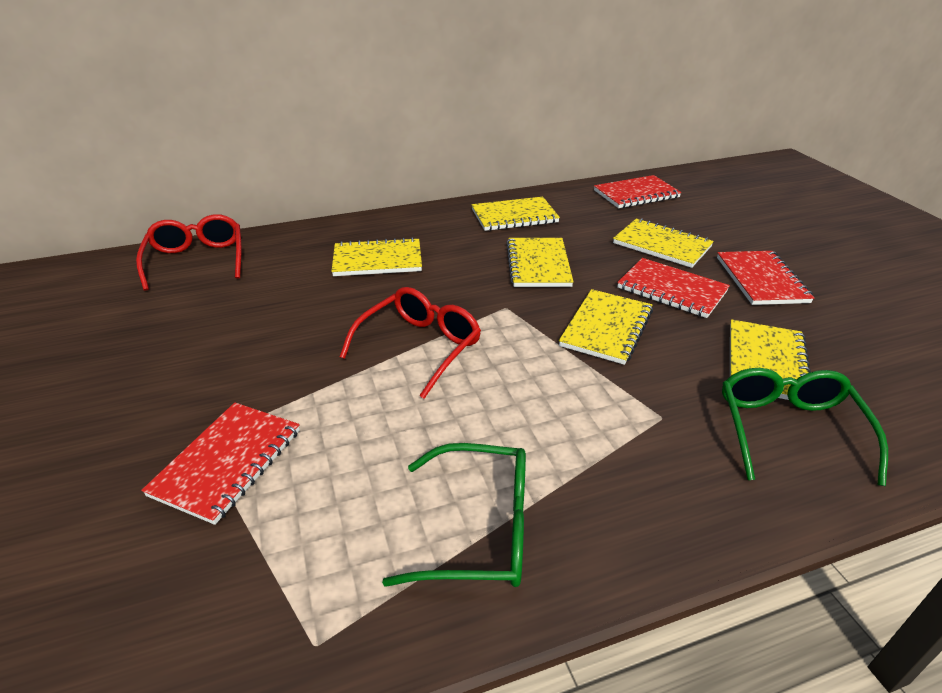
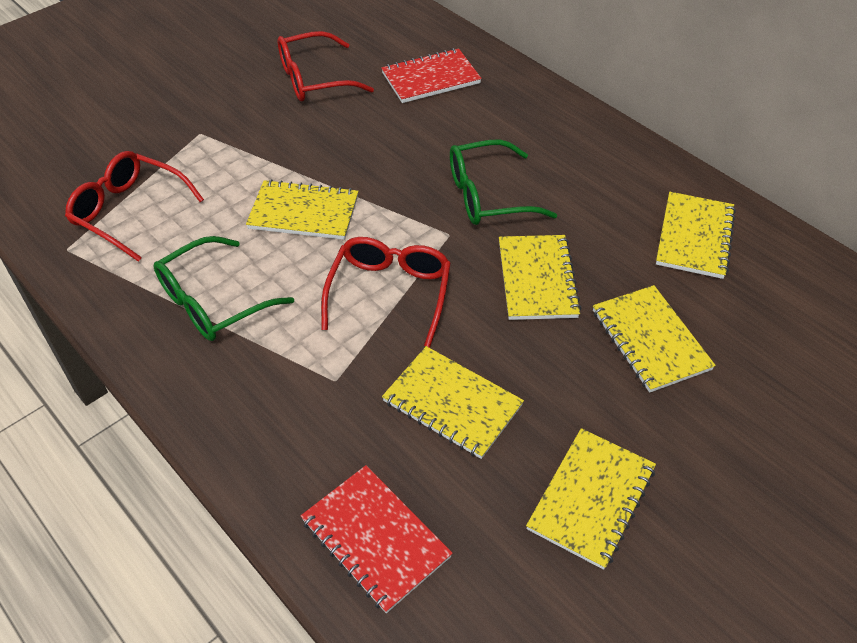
red glasses: [136,214,241,291] [340,287,481,399] = 2 -> [65,151,204,262] [278,31,374,101] [321,237,451,348] = 3
red notebook: [141,402,300,525] [594,175,682,208] [617,258,730,318] [717,251,814,305] = 4 -> [301,465,453,613] [381,48,482,103] = 2

